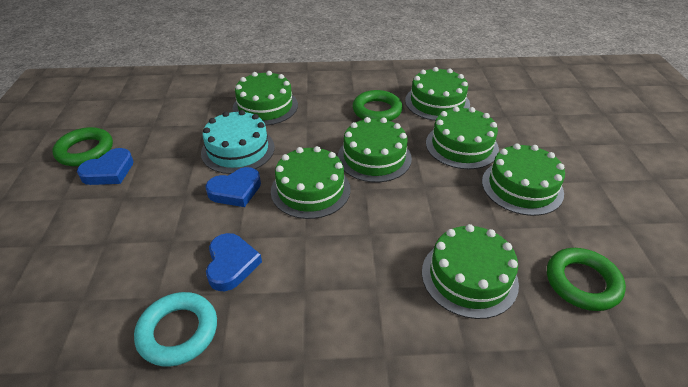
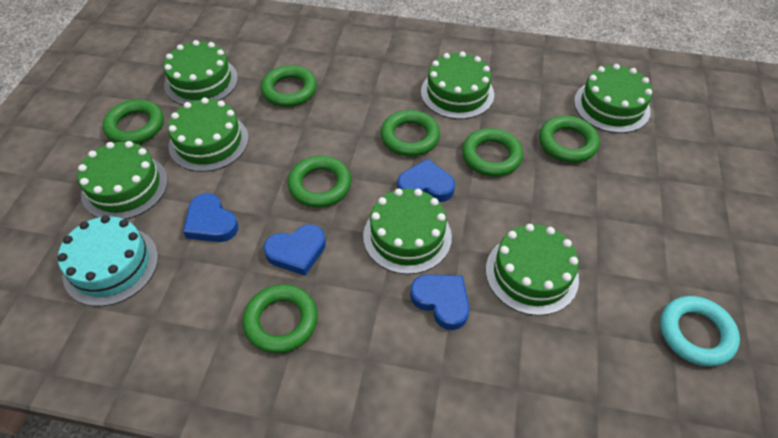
blue heart: [77,148,134,185] [205,167,261,207] [206,233,262,291] = 3 -> [183,193,238,242] [264,224,326,276] [397,159,455,202] [410,274,469,330] = 4
green ring: [53,127,113,166] [352,90,403,121] [547,248,626,311] = 3 -> [103,99,164,144] [243,284,318,353] [261,65,317,107] [288,156,351,208] [381,110,440,156] [462,128,523,177] [539,116,600,163] = 7

